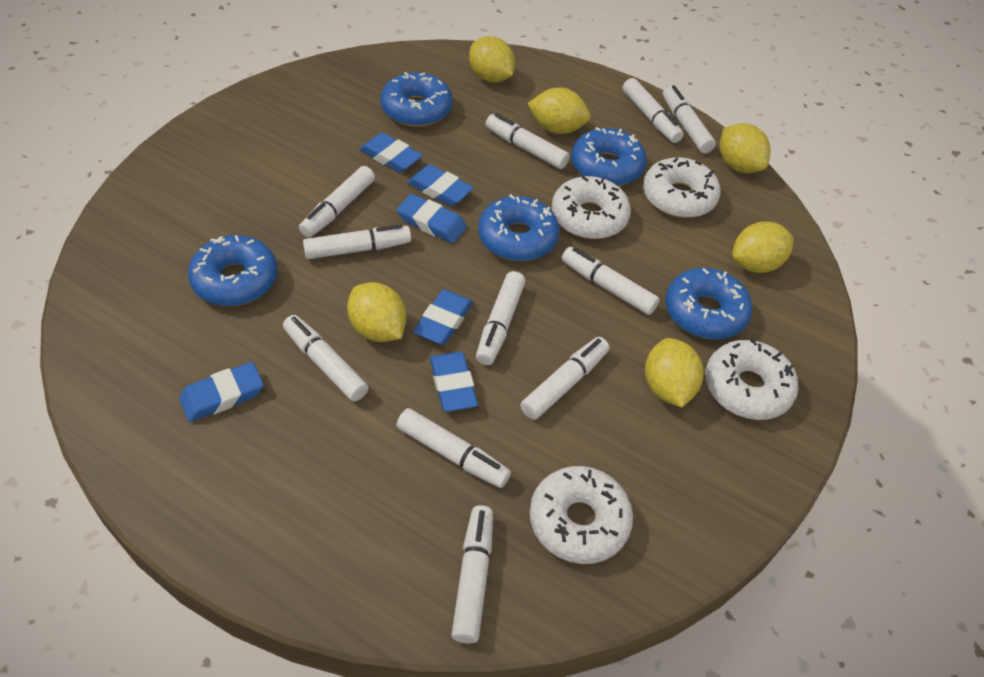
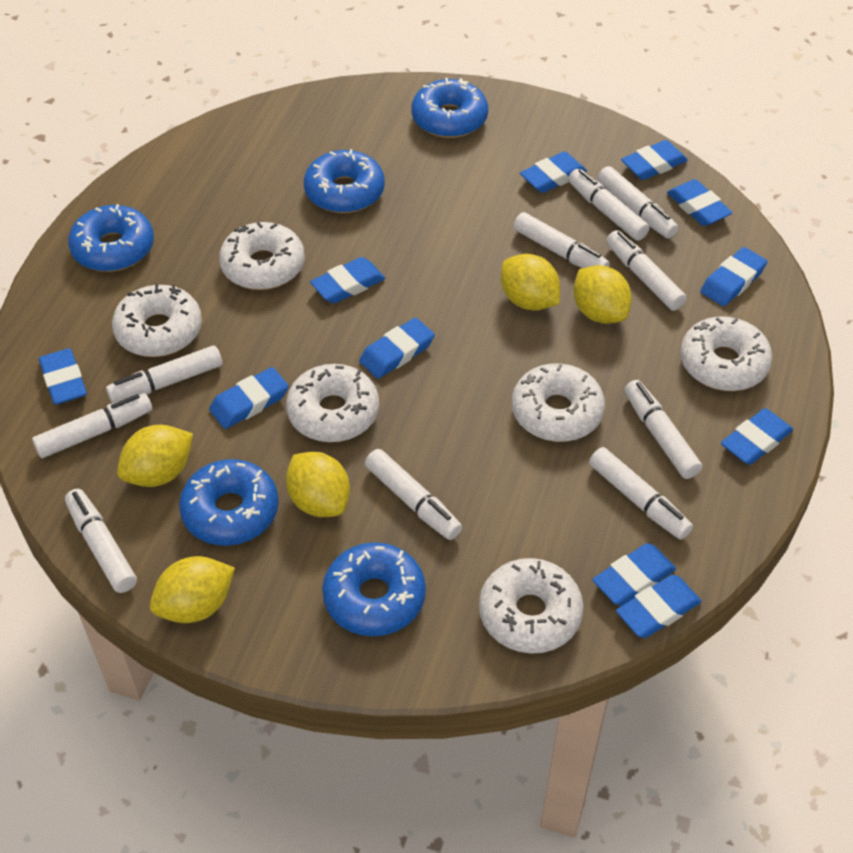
blue eraser: [179,362,264,422] [359,132,423,173] [397,194,467,243] [407,164,474,206] [413,289,473,345] [430,352,478,412] = 6 -> [39,348,87,405] [209,367,289,429] [310,257,385,303] [359,318,435,379] [520,151,587,193] [592,543,676,606] [616,575,702,638] [621,140,688,180] [667,179,733,226] [700,247,767,306] [721,408,793,465] = 11
white donut: [530,466,633,564] [551,176,631,239] [643,157,721,218] [705,339,798,420] = 4 -> [112,284,202,357] [219,222,305,290] [286,364,379,442] [479,558,584,654] [512,363,605,442] [680,316,772,391] = 6
white marker: [283,315,369,402] [299,166,375,238] [303,224,411,259] [396,408,511,488] [451,505,493,644] [476,271,526,365] [486,113,570,169] [520,337,609,420] [562,247,660,315] [623,78,684,143] [662,85,716,154] = 11 -> [32,393,152,458] [65,489,137,593] [106,345,222,403] [365,449,462,540] [513,212,610,268] [568,169,650,241] [589,447,693,540] [597,166,678,239] [606,230,687,311] [624,380,702,479] = 10
yellow lemon: [347,282,406,342] [469,36,515,83] [527,87,591,134] [645,338,703,407] [720,123,771,173] [732,222,794,273] = 6 -> [117,425,193,487] [150,556,235,623] [286,452,350,517] [501,254,560,311] [573,265,632,324] = 5

